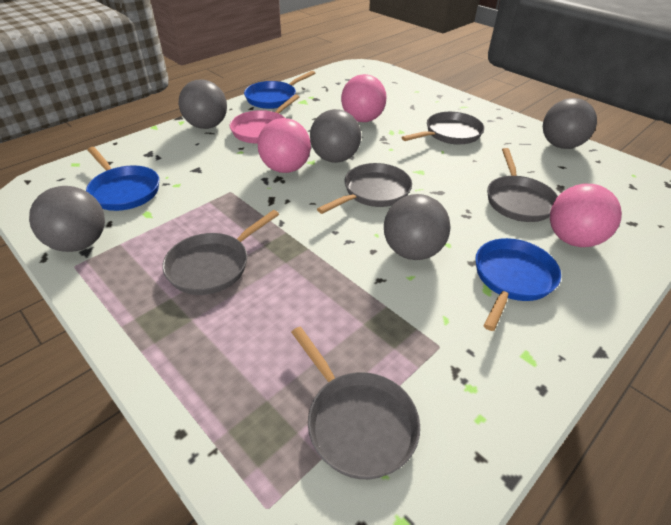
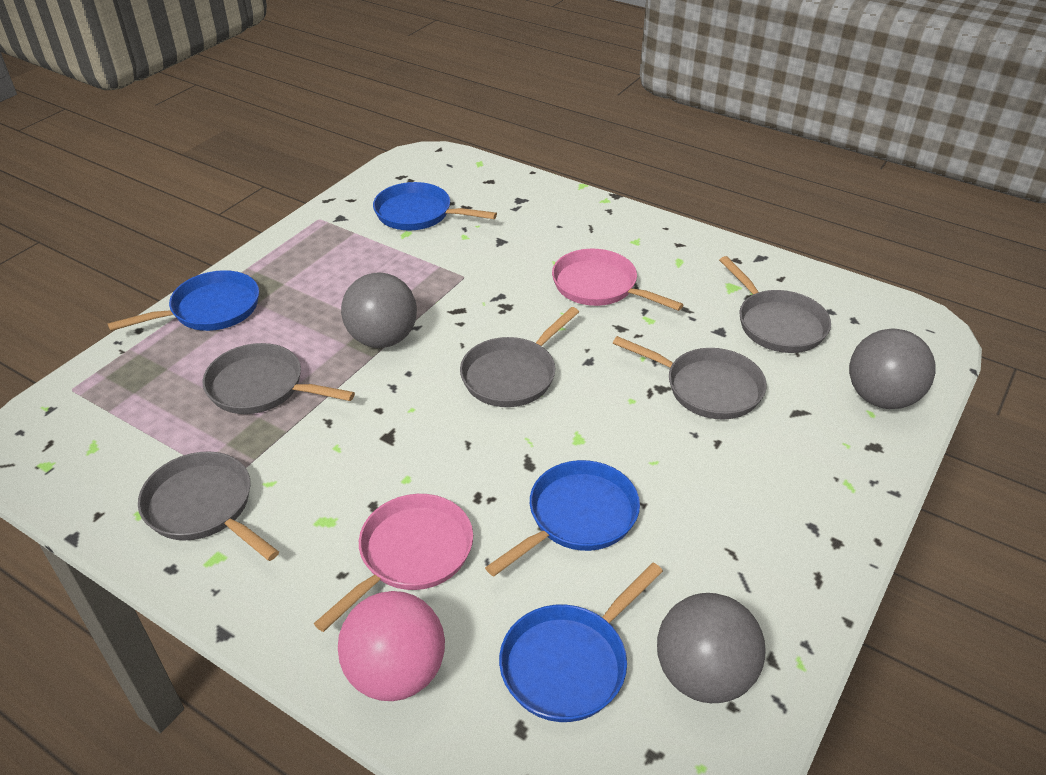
blue pan: [86,147,159,211] [244,71,315,109] [475,238,561,331] = 3 -> [107,270,259,331] [373,182,497,230] [485,460,640,577] [499,563,663,722] = 4
grey ball: [29,186,105,252] [179,79,227,129] [310,109,361,163] [384,194,451,260] [543,98,597,149] = 5 -> [341,273,417,348] [657,593,765,703] [849,329,936,409] = 3
pink ball: [258,118,311,173] [341,74,387,122] [550,184,622,247] = 3 -> [338,591,445,701] = 1
pink pan: [230,94,299,144] = 1 -> [314,494,473,632] [552,249,684,311] = 2

